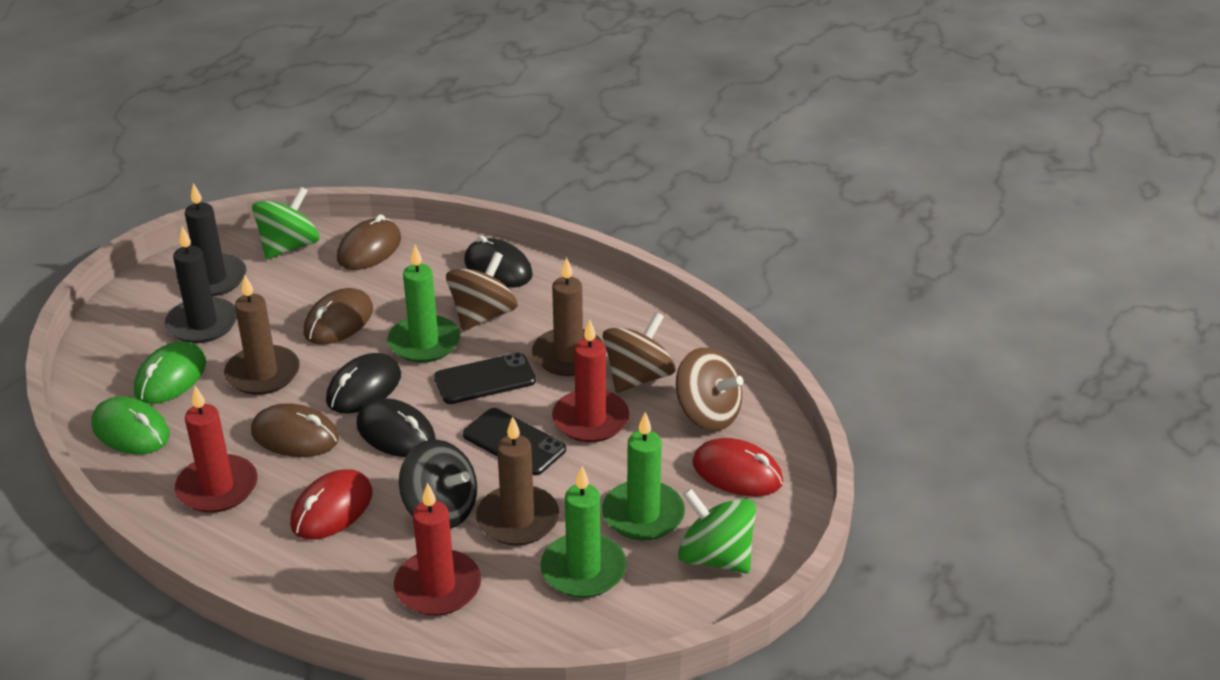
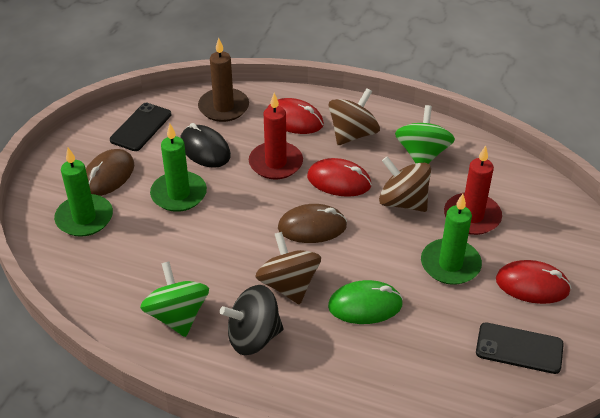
black candle: [165,227,237,343] [176,183,247,297] = 2 -> none = 0
black mouse: [326,353,401,414] [356,398,436,457] [464,236,533,288] = 3 -> [180,123,231,168] = 1
brown candle: [224,275,300,395] [476,416,559,545] [532,257,603,376] = 3 -> [198,38,249,122] = 1
brown mouse: [251,403,339,457] [304,288,373,345] [337,214,401,270] = 3 -> [86,149,134,196] [278,204,347,243] = 2
green mouse: [92,396,170,454] [134,341,206,404] = 2 -> [328,280,403,324] = 1
red candle: [175,386,258,513] [394,483,481,616] [552,319,629,442] = 3 -> [249,93,303,179] [444,145,502,235] = 2
red mouse: [290,469,373,540] [692,438,783,497] = 2 -> [267,98,324,134] [307,158,372,197] [496,260,571,304] = 3

